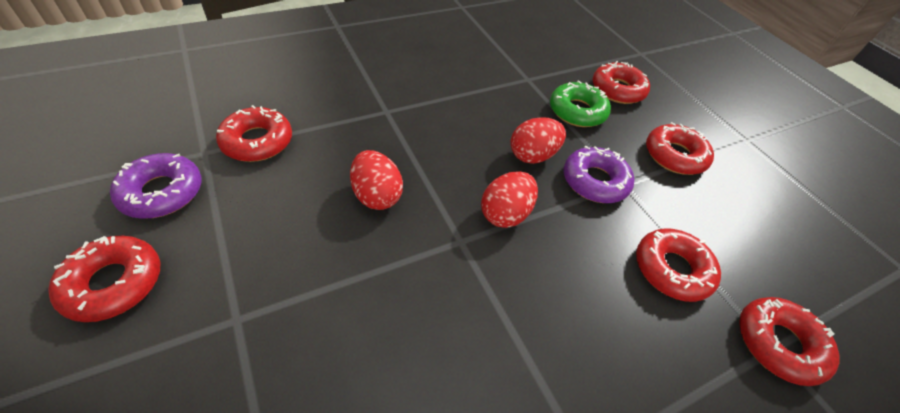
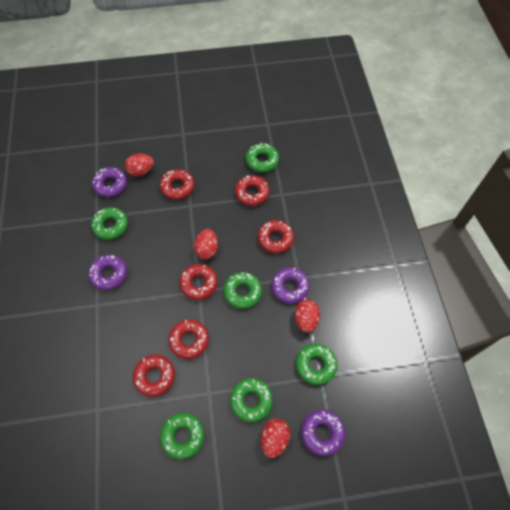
green donut: [550,80,611,127] = 1 -> [91,207,128,240] [160,413,204,459] [224,272,262,309] [230,378,273,422] [246,143,279,172] [296,344,337,385] = 6
purple donut: [110,153,201,219] [563,146,634,203] = 2 -> [89,255,127,290] [92,167,127,197] [271,267,310,303] [301,409,345,456] = 4
red egg: [350,150,403,210] [481,171,538,228] [511,117,566,164] = 3 -> [125,154,154,176] [194,229,218,259] [261,419,291,458] [295,300,320,333] = 4

